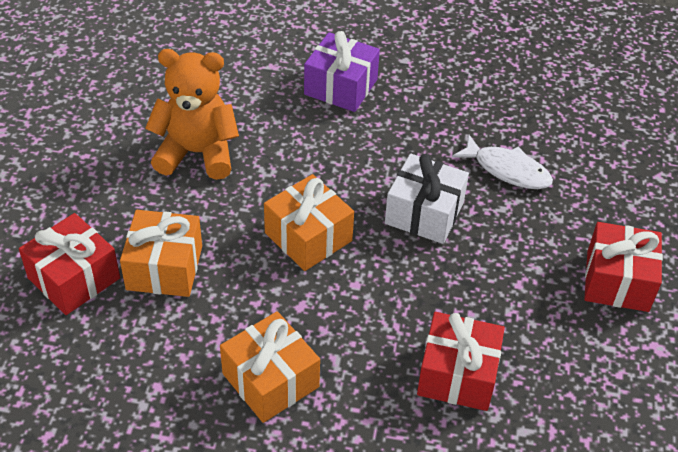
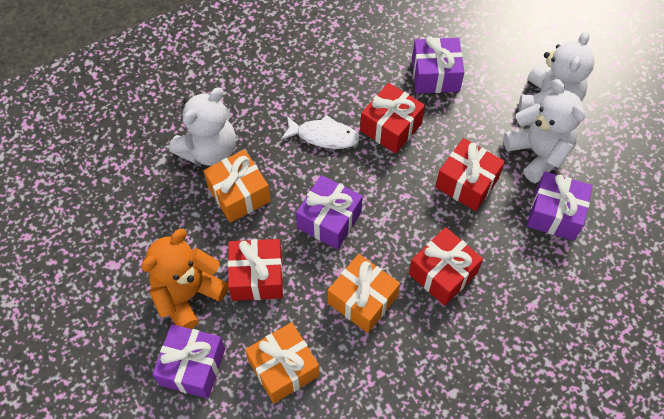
purple gift: [304,31,380,112] = 1 -> [152,324,225,398] [296,175,363,249] [412,36,464,93] [527,172,593,241] = 4
red gift: [19,213,120,315] [417,312,505,411] [584,222,663,312] = 3 -> [228,239,283,301] [360,83,425,154] [409,227,483,306] [435,138,505,211] = 4
white gift: [385,154,469,244] = 1 -> none = 0
white teddy bear: none = 0 -> [169,87,236,166] [503,79,585,183] [518,31,595,112] = 3

